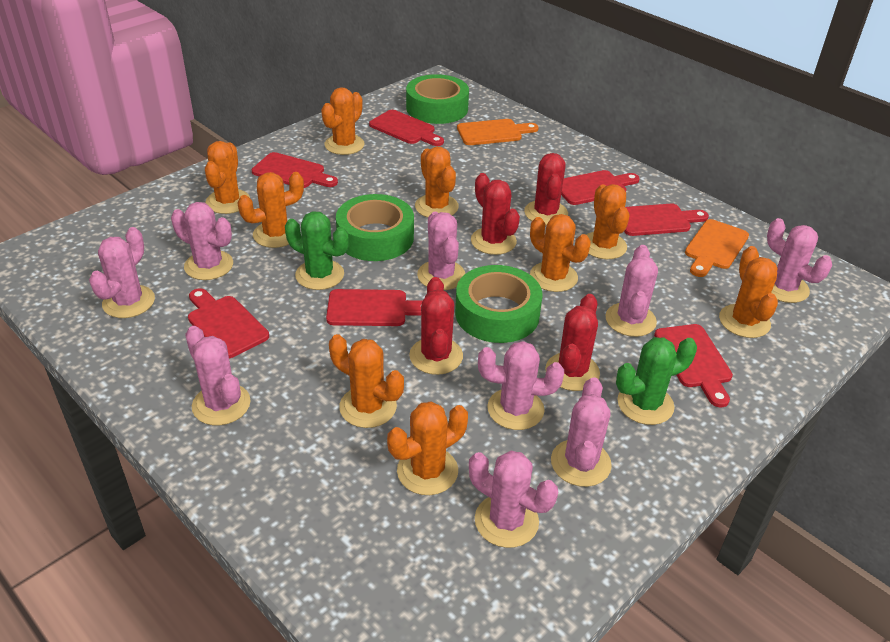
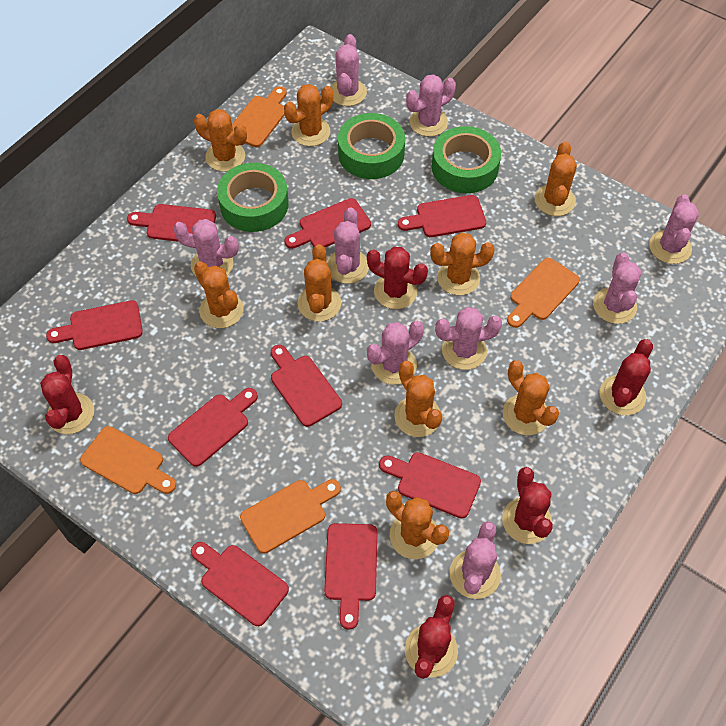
green cactus: [285,211,349,290] [616,337,697,425] = 2 -> none = 0
orange cutting board: [457,119,539,145] [685,219,749,277] = 2 -> [80,426,176,494] [232,86,287,147] [240,479,341,553] [507,258,580,328] = 4
red cactus: [409,277,463,375] [471,173,520,255] [524,153,568,225] [545,294,600,391] = 4 -> [40,355,94,434] [367,247,428,309] [405,595,458,679] [502,467,553,544] [600,339,653,415] = 5
red cutting board: [188,288,269,358] [252,152,338,188] [326,289,422,326] [369,110,444,146] [561,170,640,205] [624,204,709,236] [654,324,733,407] = 7 -> [46,300,143,350] [127,204,216,242] [168,388,258,467] [191,542,289,626] [271,345,342,427] [284,198,371,249] [324,523,377,630] [379,452,481,519] [398,195,486,237] = 9

